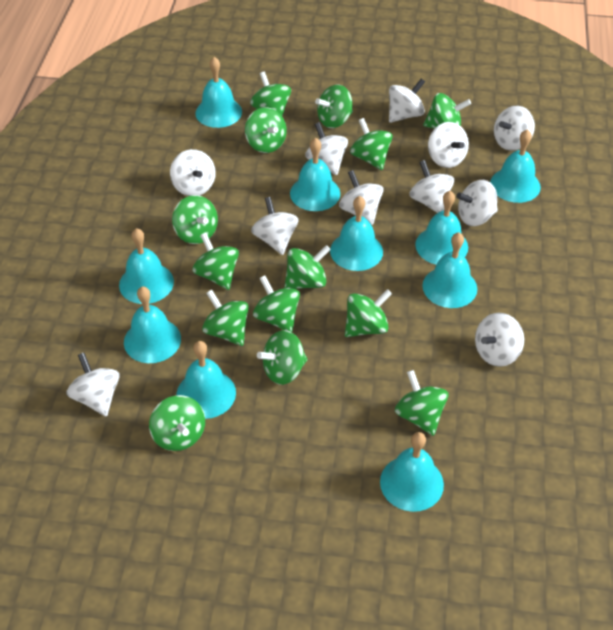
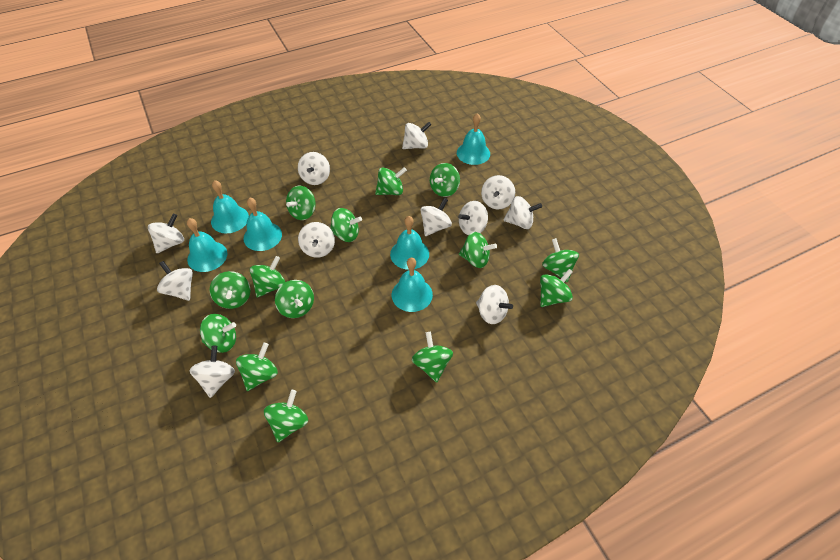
turquoise bell: [119,228,174,304] [124,286,181,363] [176,341,236,419] [195,57,242,128] [290,138,340,211] [330,196,383,271] [380,432,444,512] [415,191,468,265] [422,232,477,308] [490,129,541,203] = 10 -> [187,218,227,272] [211,180,249,233] [244,198,282,251] [390,216,429,270] [392,258,433,312] [457,113,490,165] = 6

